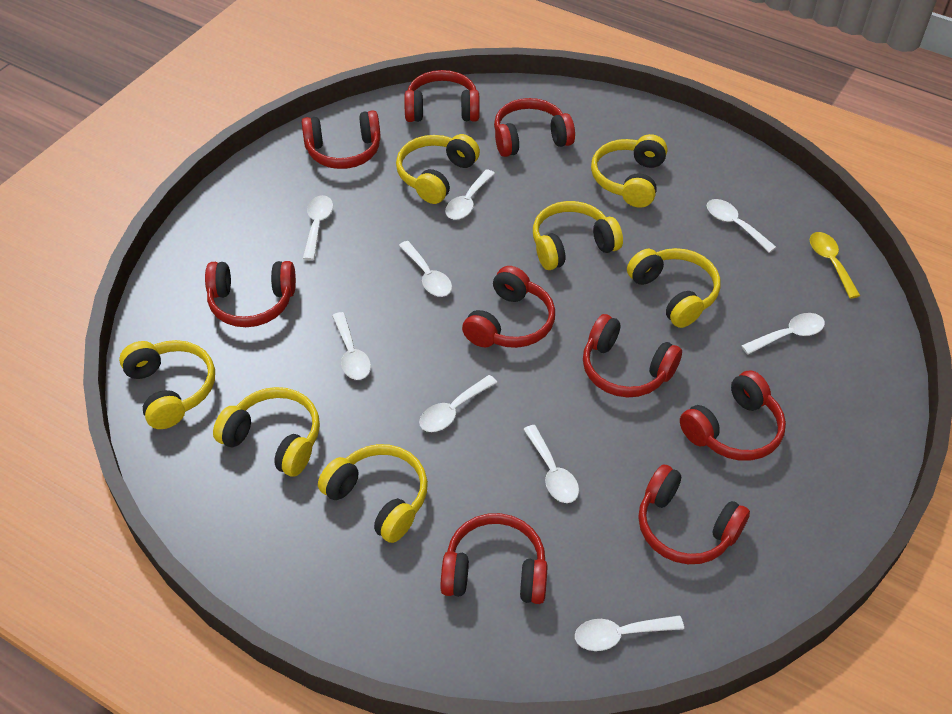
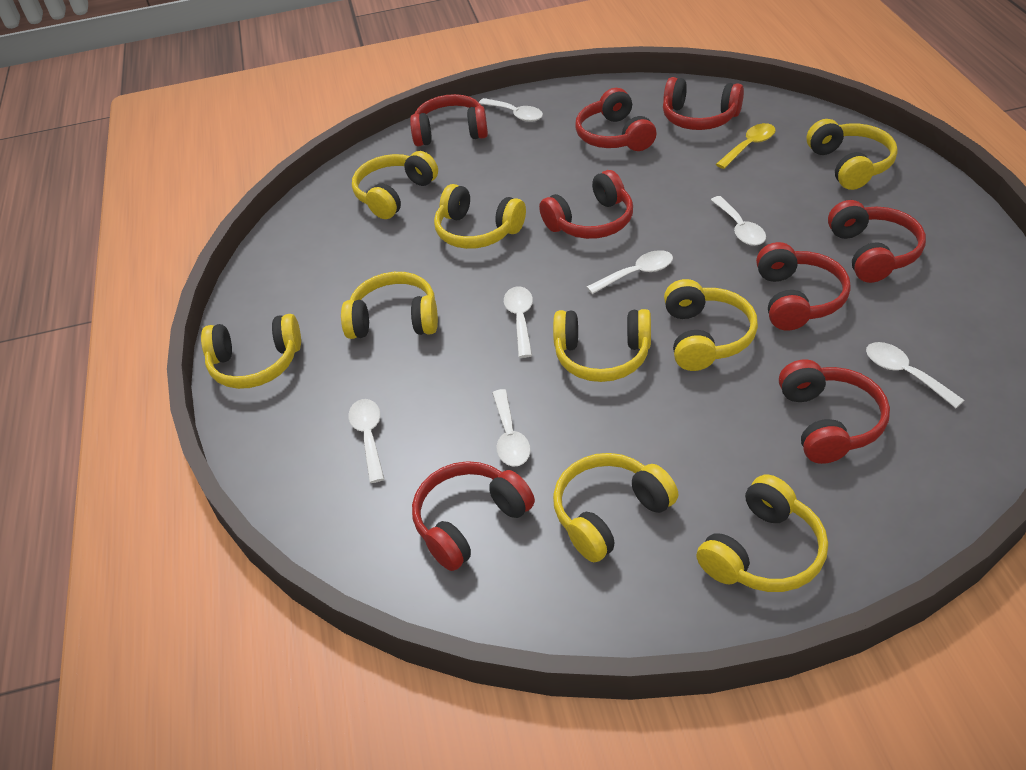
red headphones: [205,261,296,327] [302,110,381,169] [404,70,480,122] [441,513,547,604] [462,266,555,348] [494,98,575,157] [583,314,682,397] [638,464,750,564] [680,370,786,461] = 9 -> [410,94,488,146] [412,461,535,571] [539,170,633,239] [575,88,656,151] [663,77,744,130] [756,242,851,331] [779,359,890,464] [828,200,926,283] = 8
white spoon: [303,195,333,260] [332,312,371,380] [399,241,452,297] [419,375,497,432] [445,169,495,220] [523,425,579,503] [575,615,684,651] [707,199,776,253] [741,313,825,355] = 9 -> [348,399,384,483] [479,98,543,122] [492,389,531,466] [504,286,533,358] [587,250,673,294] [711,196,766,246] [866,342,965,408] = 7
yellow headphones: [119,340,215,429] [213,387,320,476] [318,444,428,543] [396,134,480,204] [533,201,623,270] [591,134,667,208] [627,248,720,328] = 7 -> [201,314,301,389] [341,272,438,339] [352,151,438,219] [434,184,526,249] [553,309,651,382] [553,453,678,562] [664,279,758,371] [696,475,828,592] [807,119,898,190] = 9

